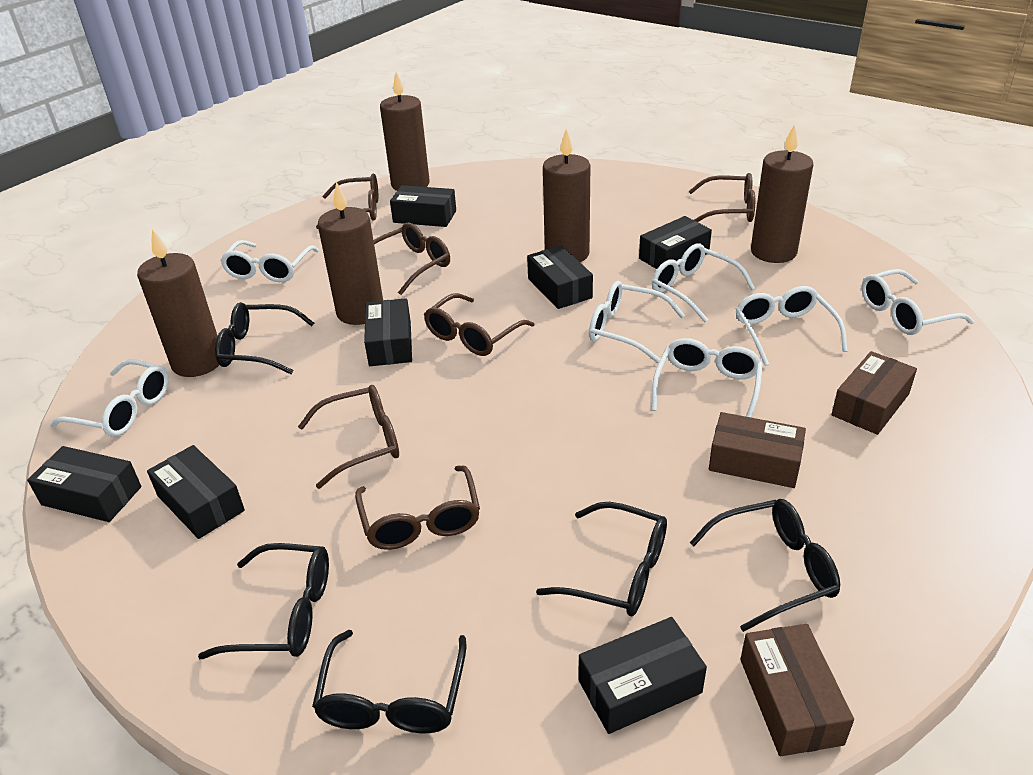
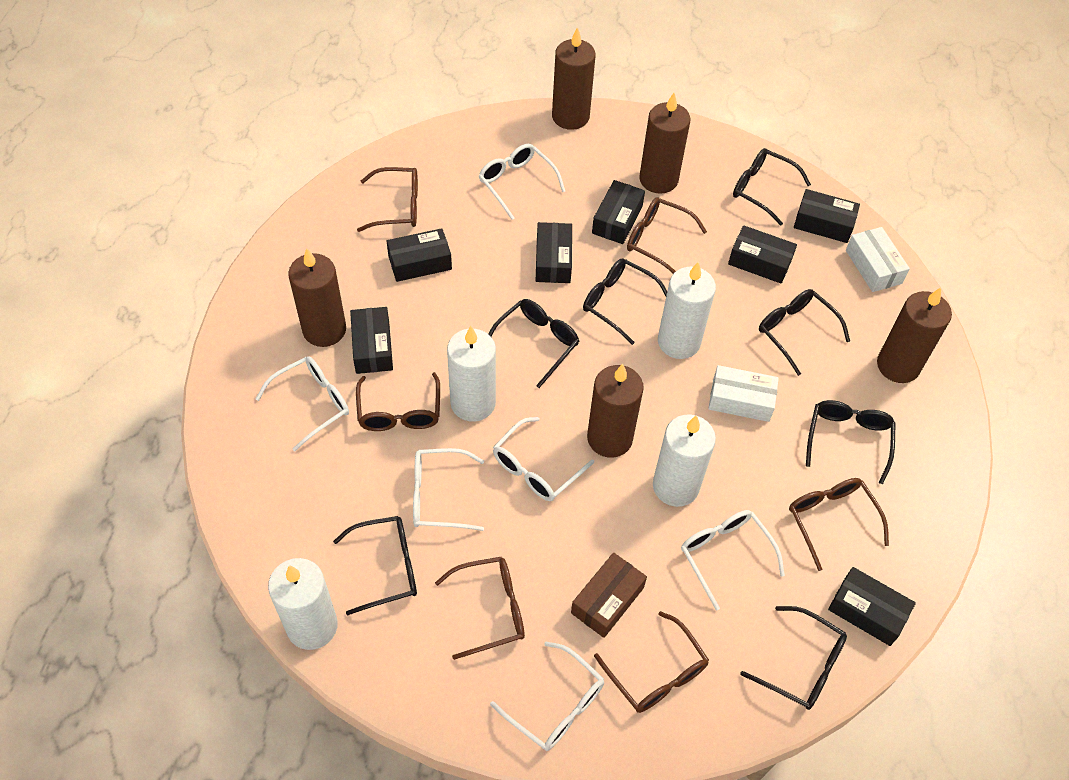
black glasses: [198,543,329,659] [215,302,314,374] [312,630,466,733] [536,502,667,616] [689,499,840,632] = 5 -> [333,516,417,615] [488,299,579,388] [583,258,667,345] [733,148,811,225] [740,606,847,710] [759,289,850,376] [806,400,896,484] = 7
brown box: [709,412,806,488] [740,624,854,756] [831,351,917,435] = 3 -> [571,553,647,638] = 1
white box: none = 0 -> [708,365,779,422] [846,227,910,292] = 2
white candle: none = 0 -> [268,558,338,650] [447,326,496,422] [653,414,716,507] [658,262,716,359] = 4
white glasses: [50,359,169,436] [220,240,319,282] [589,281,685,363] [651,338,763,417] [652,243,755,322] [736,286,848,366] [861,269,974,335] = 7 -> [255,356,349,451] [413,448,484,531] [479,144,565,220] [490,642,604,751] [493,417,594,501] [681,510,785,610] = 6

